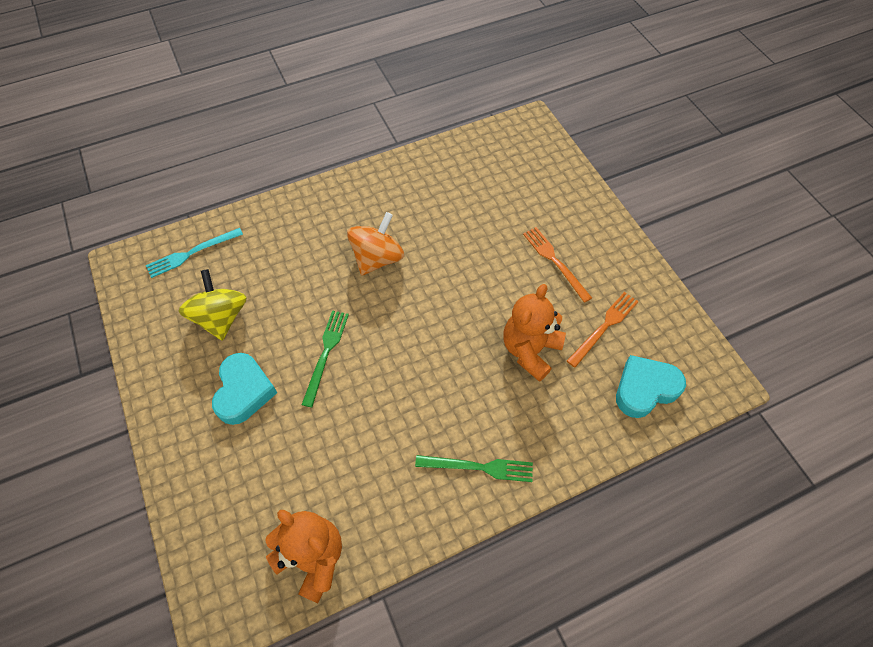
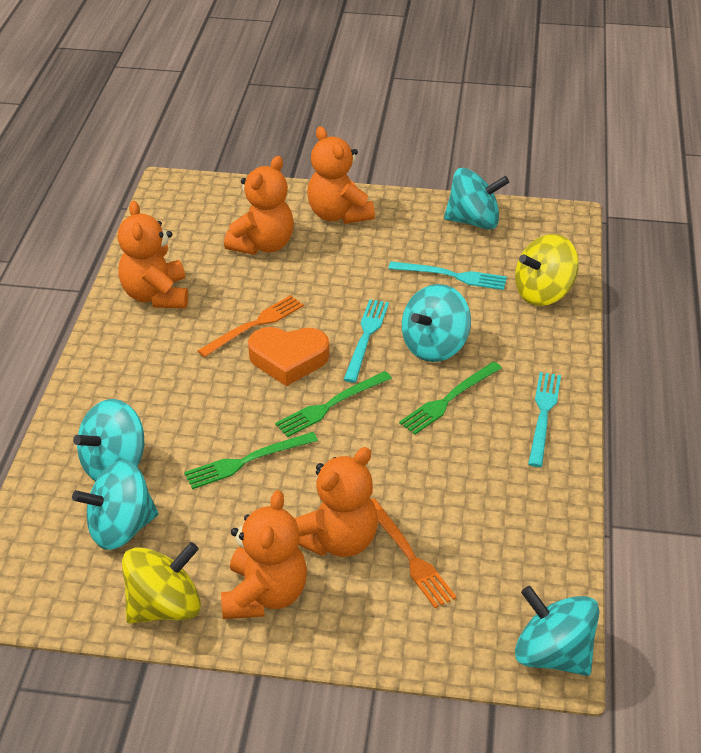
green fork: [302,310,349,407] [415,455,533,482] = 2 -> [184,432,318,489] [275,371,392,437] [399,361,502,435] = 3
orange heart: none = 0 -> [248,327,329,386] = 1
orange spinning top: [347,212,404,275] = 1 -> none = 0
orange teddy bear: [265,510,342,603] [503,284,566,382] = 2 -> [118,201,188,309] [221,490,307,619] [224,156,294,255] [295,447,378,557] [307,126,375,224] = 5
turquoise fork: [146,228,243,278] = 1 -> [343,299,389,383] [388,261,507,290] [528,372,561,467] = 3
turquoise heart: [212,353,277,425] [616,355,686,418] = 2 -> none = 0
turquoise spinning top: none = 0 -> [72,460,158,550] [73,399,145,481] [402,284,471,362] [444,168,509,230] [515,586,600,676] = 5
yellow spinning top: [178,269,247,341] = 1 -> [122,542,201,624] [515,234,579,306] = 2

